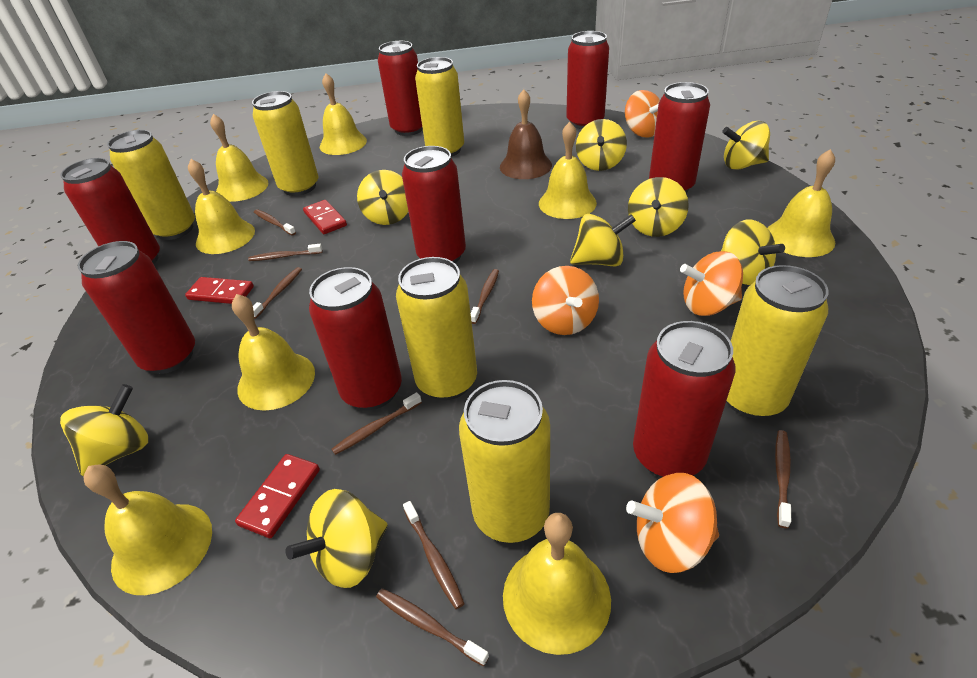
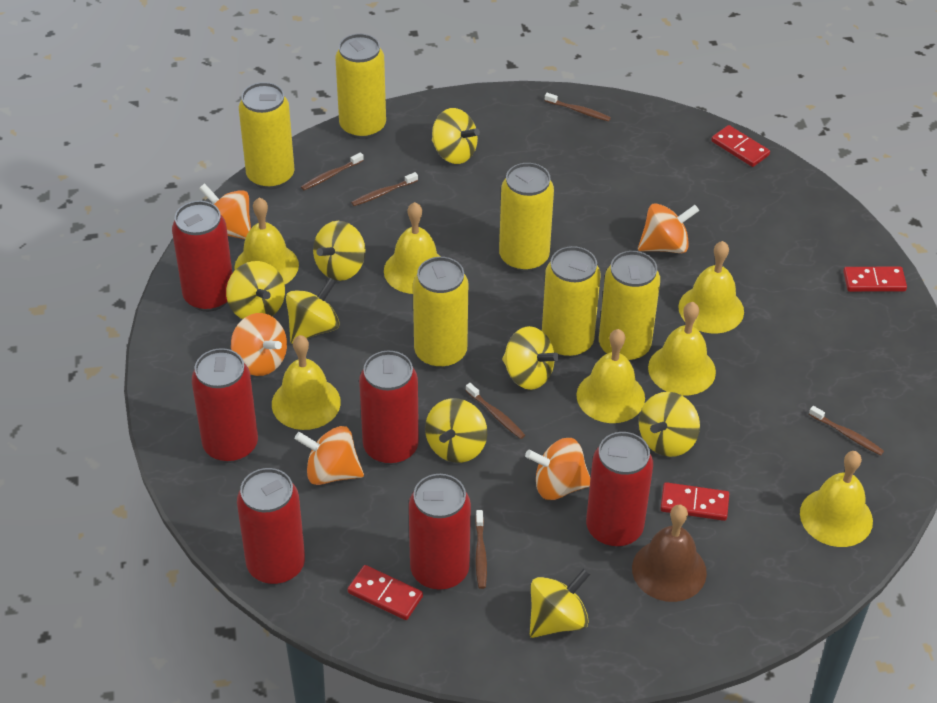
brown toothbrush: [248,244,323,261] [253,267,302,319] [254,209,296,236] [331,392,422,455] [376,588,489,666] [403,501,465,609] [471,269,499,324] [775,430,791,528] = 8 -> [301,152,364,190] [351,172,418,206] [466,383,525,439] [475,510,487,589] [545,93,611,121] [809,406,884,456] = 6
orange spinning top: [532,266,599,335] [625,90,660,138] [626,473,719,573] [680,251,743,316] = 4 -> [199,183,251,239] [231,313,287,376] [295,426,364,485] [525,438,591,500] [638,203,699,253] = 5
red can: [60,158,160,264] [78,241,195,374] [309,267,402,410] [378,41,423,136] [402,146,466,263] [566,31,609,129] [633,321,735,478] [649,82,710,193] = 8 -> [172,201,232,312] [192,348,258,463] [237,468,305,585] [359,351,419,465] [409,474,471,591] [586,432,653,548] = 6
red domino: [185,277,254,304] [235,454,320,538] [303,200,347,234] = 3 -> [348,565,423,620] [660,482,729,521] [711,125,770,167] [843,267,907,292] = 4
yellow bell: [84,465,212,595] [188,159,255,254] [210,114,268,202] [232,294,315,411] [320,73,367,155] [503,513,611,655] [539,122,597,219] [768,149,835,257] = 8 -> [234,198,299,285] [272,335,341,430] [384,202,441,294] [576,329,645,423] [648,302,716,395] [678,241,744,334] [800,451,873,547] = 7

